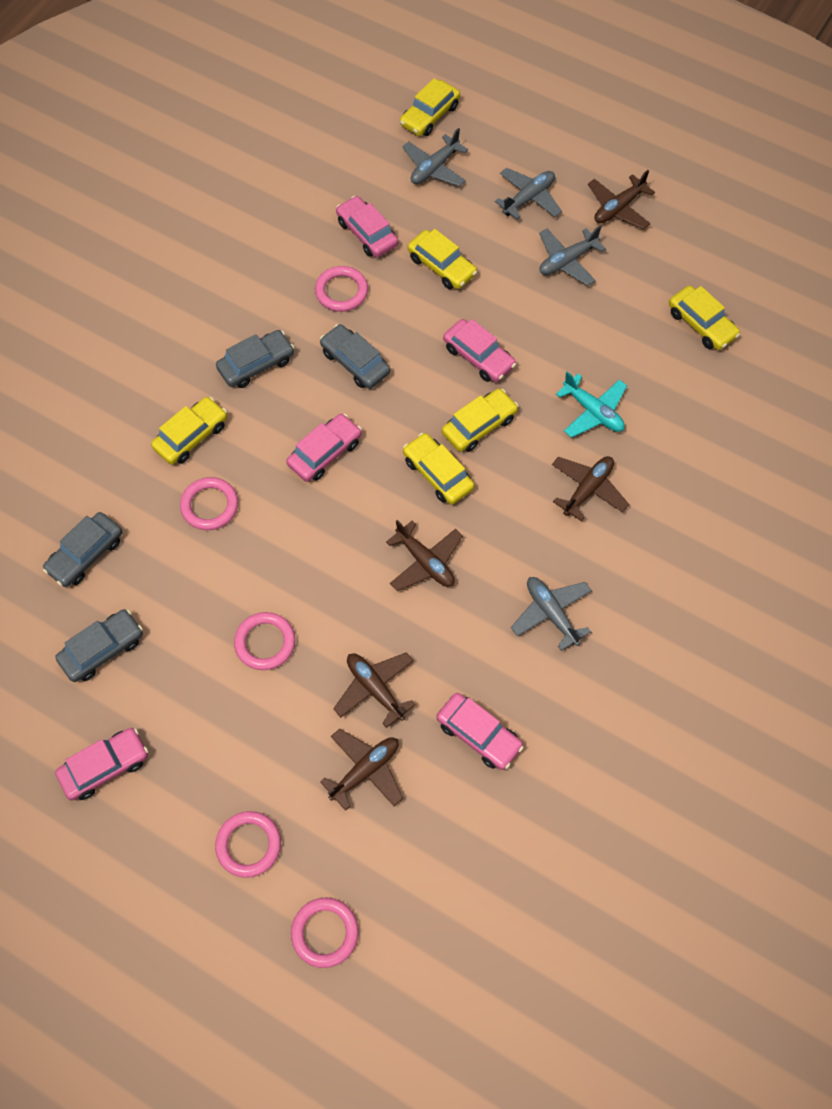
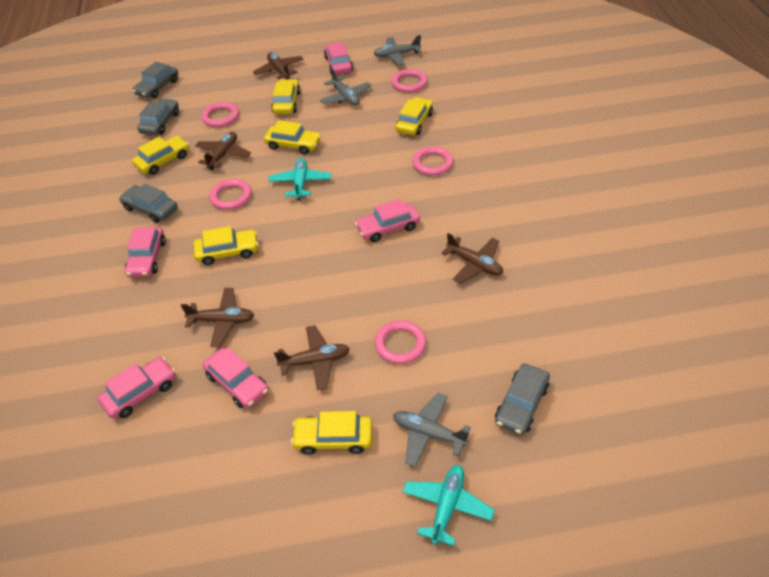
grey plane: [402,128,468,187] [495,168,562,219] [511,577,592,651] [539,226,606,286] = 4 -> [320,68,371,106] [373,35,421,65] [393,393,471,467] = 3
turquoise plane: [556,371,627,438] = 1 -> [268,158,331,200] [403,465,494,546] = 2

